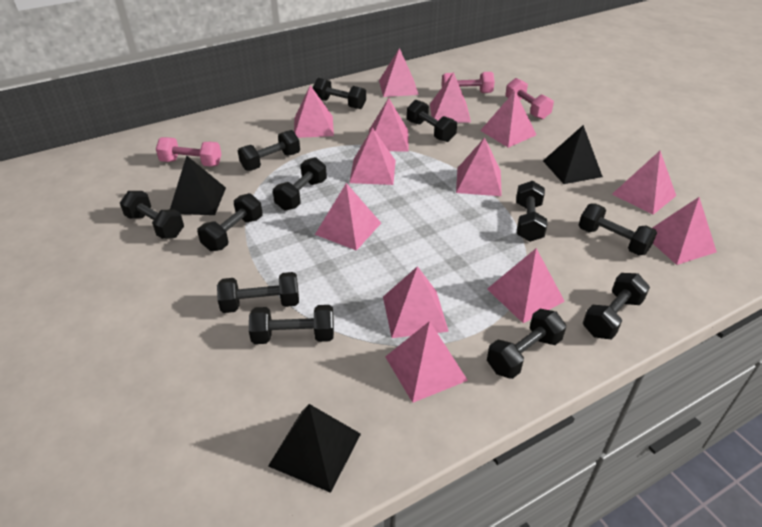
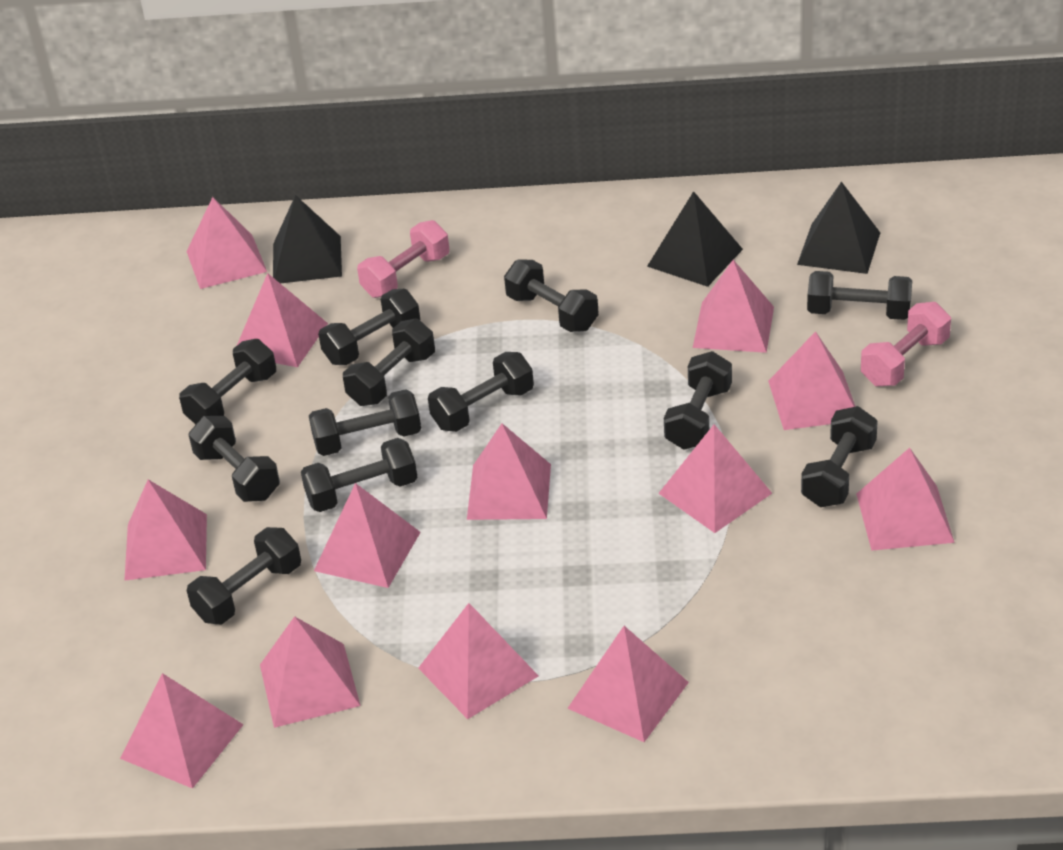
pink dumbbell: [156,137,221,167] [441,72,495,93] [505,78,554,119] = 3 -> [357,220,449,298] [861,302,951,387] = 2

